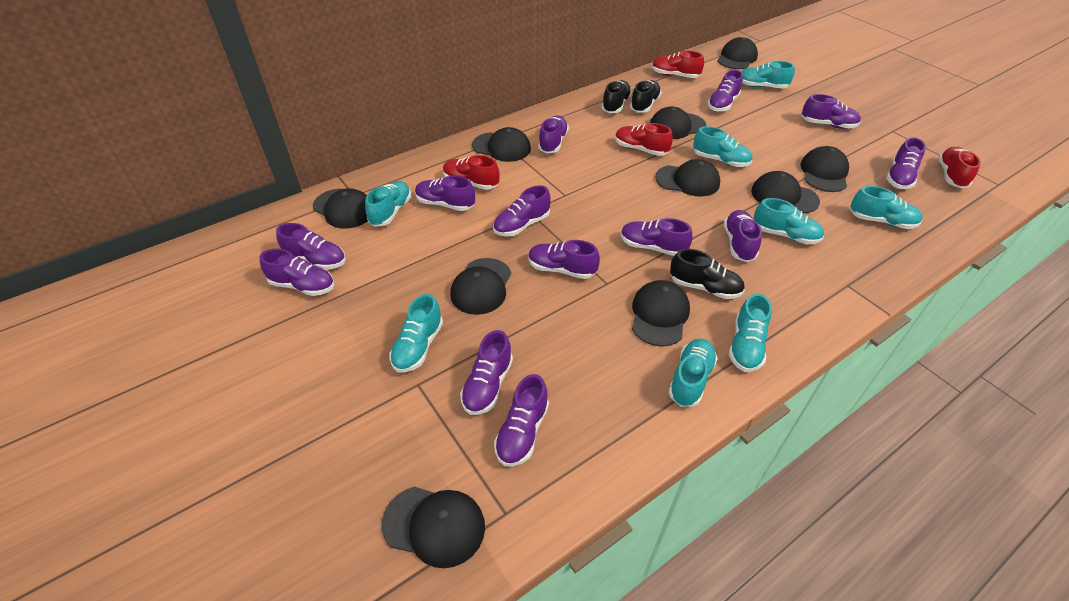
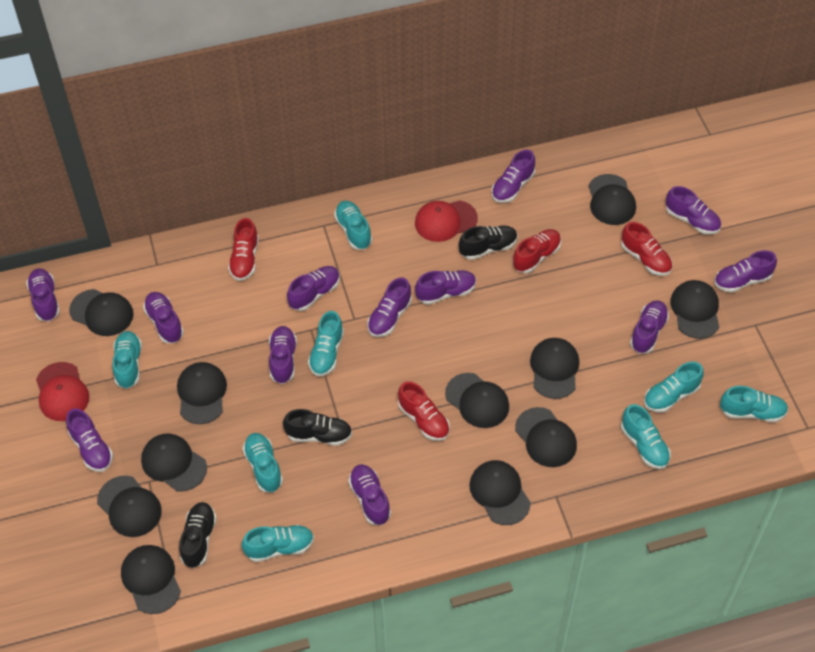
black cap: [313,189,368,229] [382,486,485,568] [451,258,511,315] [472,127,531,162] [632,280,690,347] [650,106,706,139] [655,159,720,197] [718,37,758,69] [751,171,820,213] [800,146,849,192] = 10 -> [69,289,134,336] [97,476,162,537] [121,545,181,614] [141,434,207,491] [177,362,227,424] [445,373,509,428] [469,460,531,525] [515,407,577,467] [530,338,579,399] [589,174,636,225] [670,280,719,339] = 11
purple shoe: [260,249,334,296] [276,223,346,270] [415,176,475,211] [460,330,513,415] [493,185,551,236] [494,374,549,467] [529,240,600,279] [538,116,569,153] [621,218,693,256] [708,70,743,112] [724,210,762,262] [802,94,861,129] [886,137,926,189] = 13 -> [26,268,60,321] [66,408,113,472] [143,292,184,343] [269,326,297,384] [287,266,340,311] [348,464,391,525] [367,277,412,337] [415,270,476,305] [491,149,535,203] [630,300,669,353] [666,186,721,234] [714,250,777,292] = 12
red cap: none = 0 -> [36,362,89,421] [415,200,478,242] = 2

